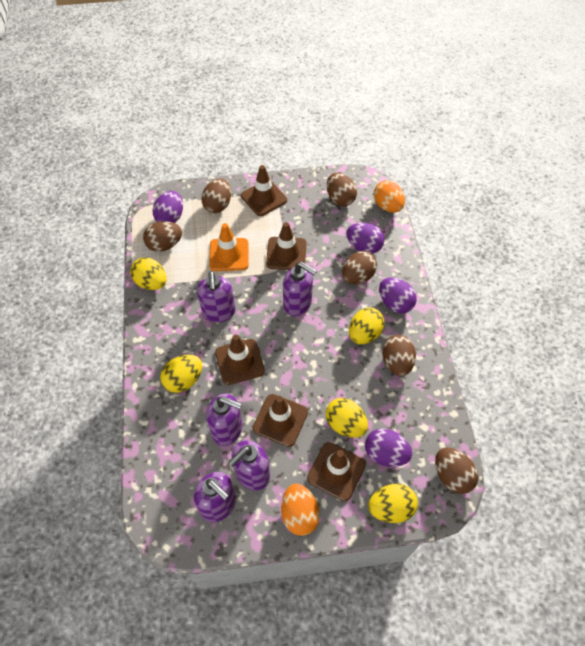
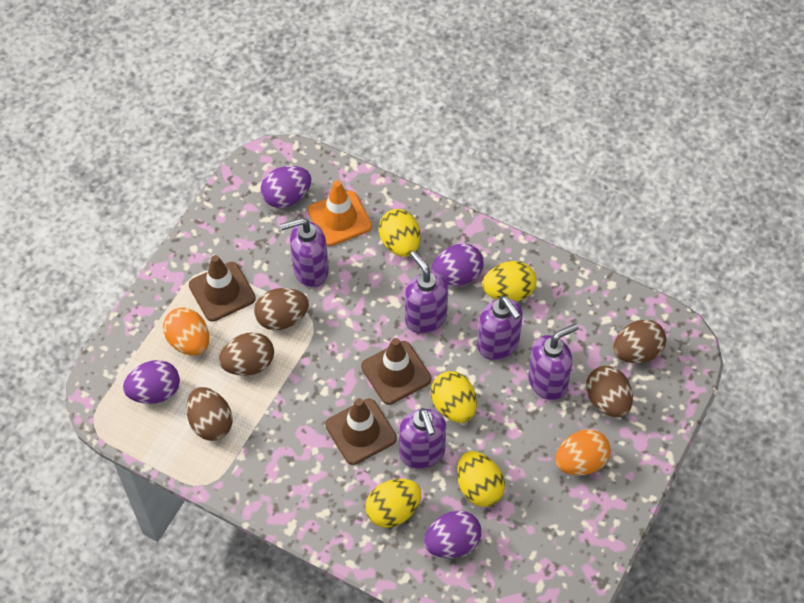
brown egg: [143,221,182,252] [201,179,231,213] [327,173,357,206] [342,251,377,284] [382,335,416,376] [435,447,479,494] = 6 -> [186,387,233,441] [219,332,274,376] [254,288,309,330] [586,366,633,417] [613,320,666,363] = 5
brown traffic cone: [215,335,265,385] [241,165,287,216] [252,394,308,447] [266,222,307,270] [307,442,366,501] = 5 -> [189,255,256,322] [325,398,397,465] [361,338,431,405] = 3

